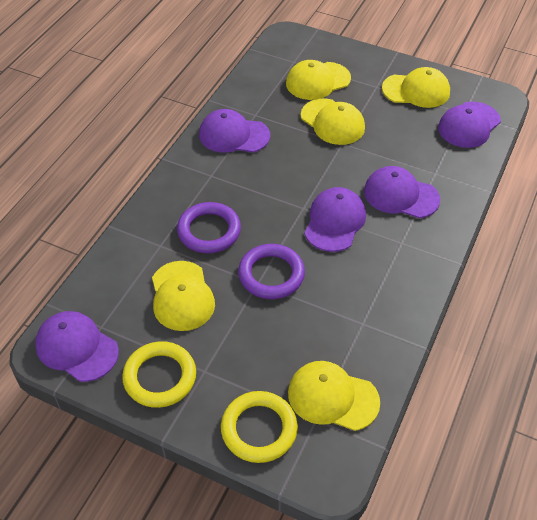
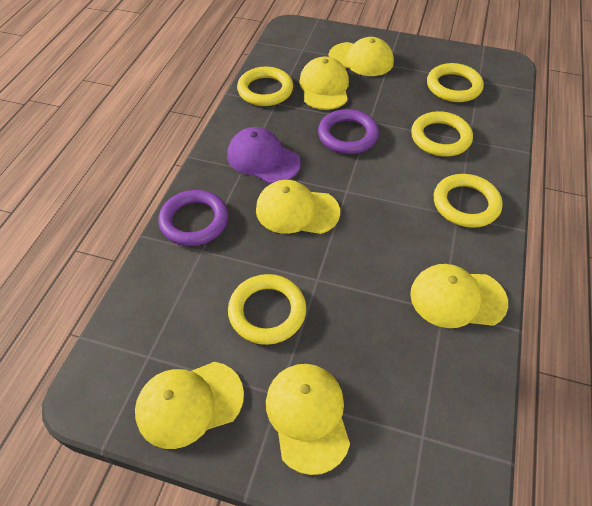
purple cap: [35,311,119,382] [199,109,270,153] [304,187,366,252] [364,166,440,218] [438,102,501,148] = 5 -> [227,127,301,184] = 1
yellow cap: [152,261,215,331] [286,60,351,100] [288,361,380,431] [301,99,365,145] [382,67,450,108] = 5 -> [135,362,244,449] [256,180,340,234] [266,364,350,475] [299,57,349,110] [329,37,394,76] [410,264,508,328] = 6
yellow ring: [122,341,196,408] [221,391,298,463] = 2 -> [228,274,306,345] [237,67,293,106] [411,111,473,157] [427,63,484,102] [434,174,503,228] = 5

